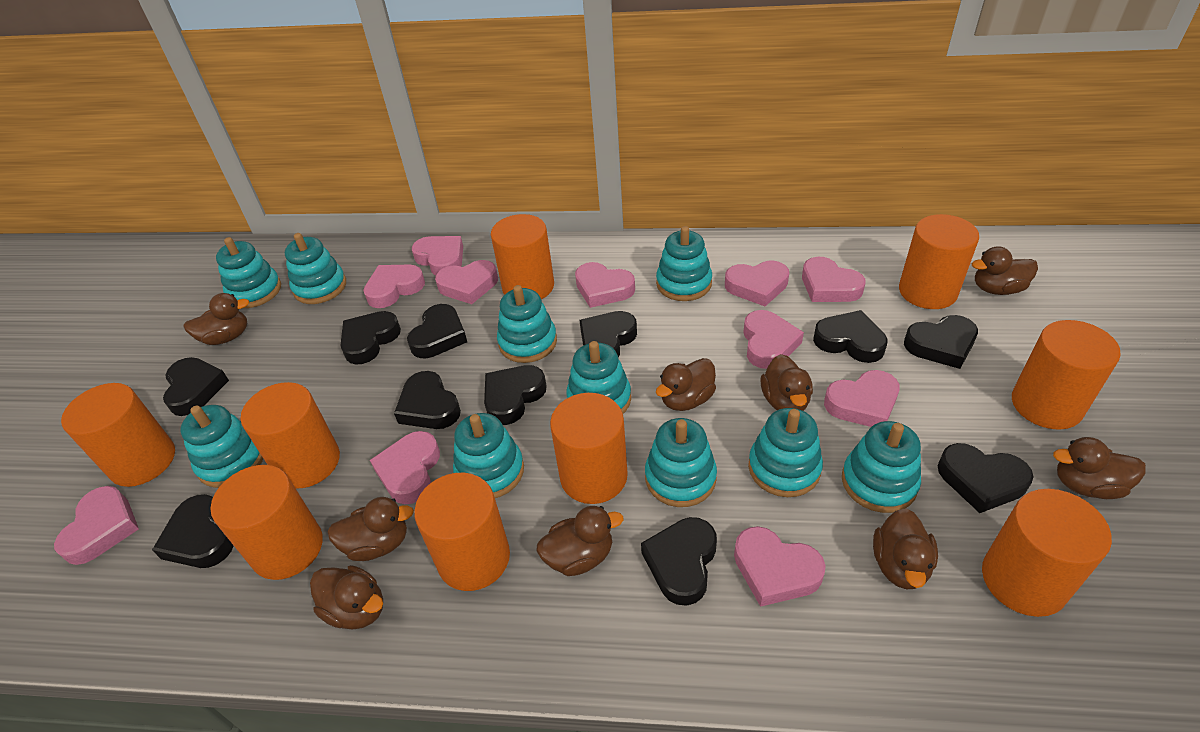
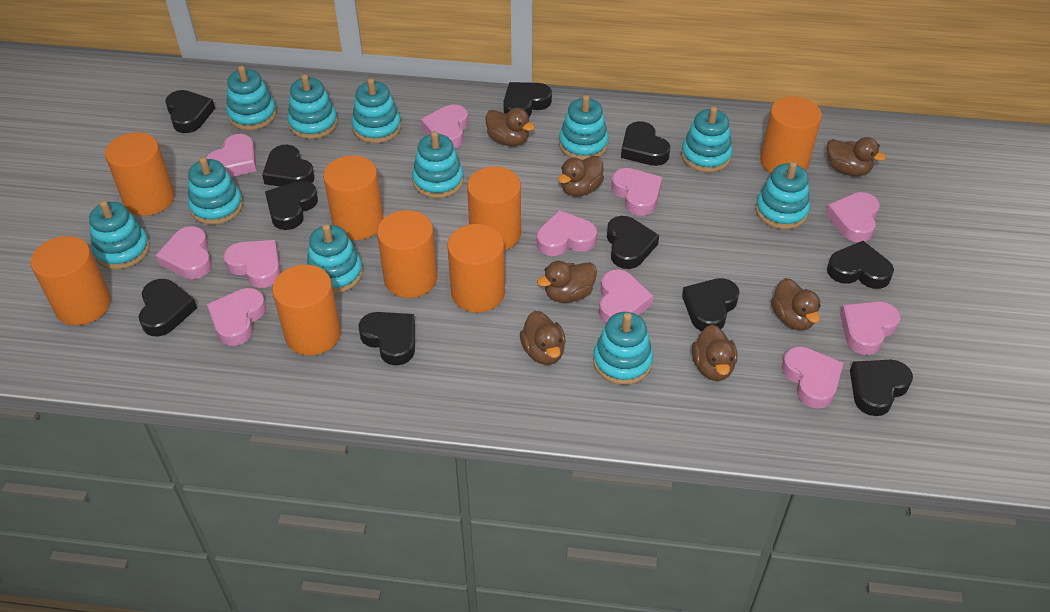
brown duck: [183,293,249,345] [310,565,383,630] [327,497,414,561] [537,506,623,576] [656,358,716,411] [761,354,813,411] [873,508,938,589] [972,246,1038,295] [1053,437,1146,499] = 9 -> [485,108,535,146] [520,311,566,365] [537,261,597,303] [558,156,604,197] [692,325,737,381] [771,278,821,330] [827,137,886,176] = 7
orange cylinder: [61,383,175,487] [210,465,323,580] [241,382,340,489] [414,473,510,591] [491,214,554,299] [550,393,628,504] [899,214,979,309] [982,489,1112,617] [1012,320,1121,430] = 9 -> [30,236,111,325] [105,132,175,216] [272,265,341,355] [323,155,384,240] [377,210,437,298] [447,224,505,313] [467,166,521,250] [760,96,822,174] = 8
turquoise stacking toy: [180,405,263,488] [216,237,281,308] [285,233,346,304] [453,413,524,498] [497,285,557,363] [566,341,631,414] [645,418,717,507] [656,226,712,301] [748,408,823,497] [842,421,921,513] = 10 -> [89,200,150,270] [188,157,243,225] [226,65,277,130] [287,74,338,139] [306,224,363,294] [352,78,401,143] [412,131,464,198] [559,95,609,160] [593,312,653,385] [681,106,733,172] [755,161,810,229] = 11

